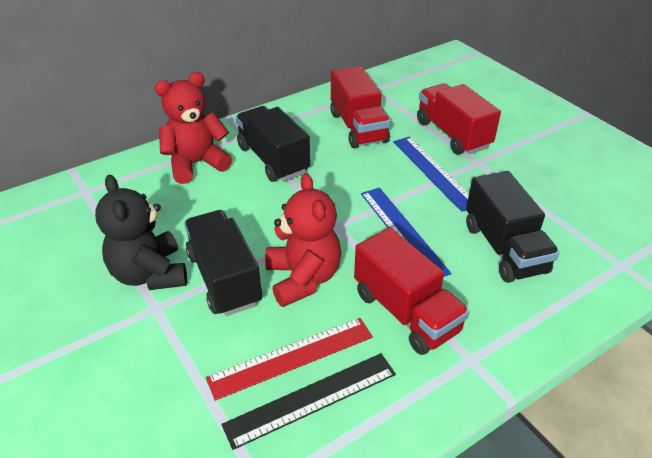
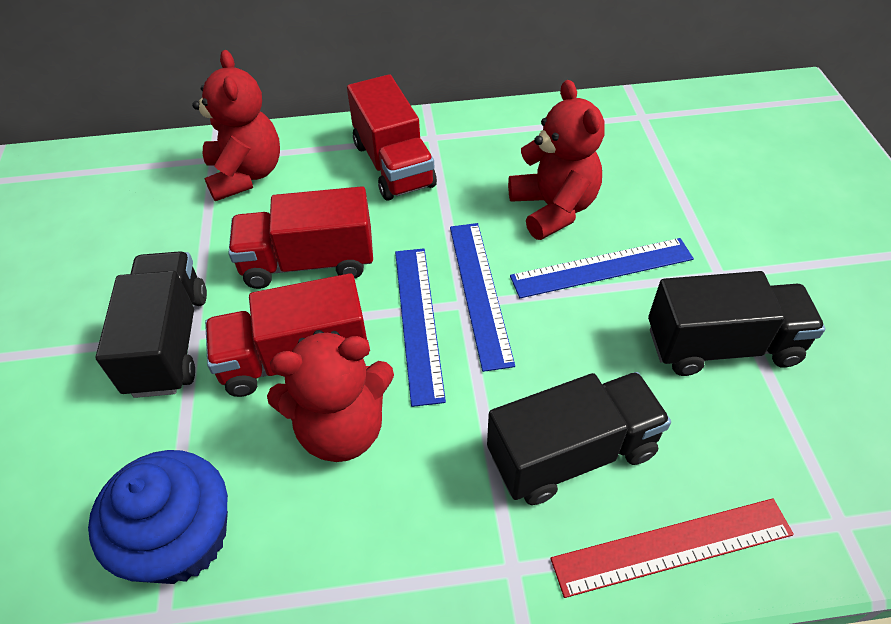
black ruler: [222,353,396,450] = 1 -> none = 0
black teddy bear: [95,175,187,290] = 1 -> none = 0
blue cupcake: none = 0 -> [88,450,228,584] = 1
blue ruler: [361,188,451,277] [393,137,469,212] = 2 -> [395,248,446,407] [450,223,515,372] [510,238,694,298] = 3
red teddy bear: [154,72,232,184] [265,173,341,307] = 2 -> [192,50,280,201] [267,330,394,462] [508,80,605,240] = 3

